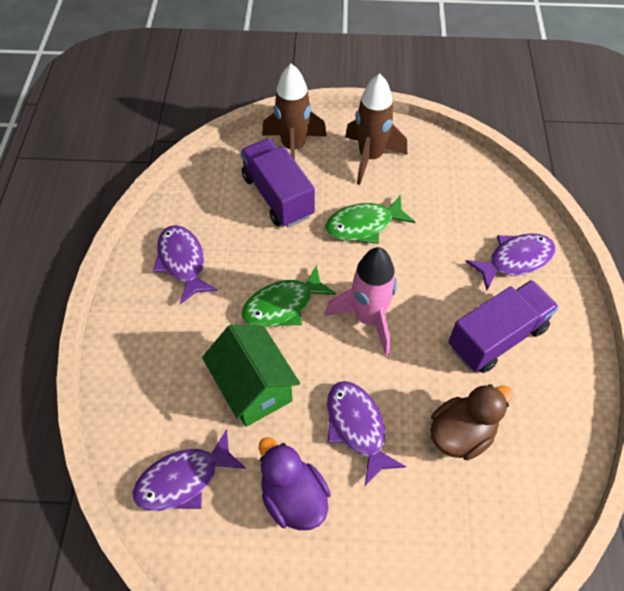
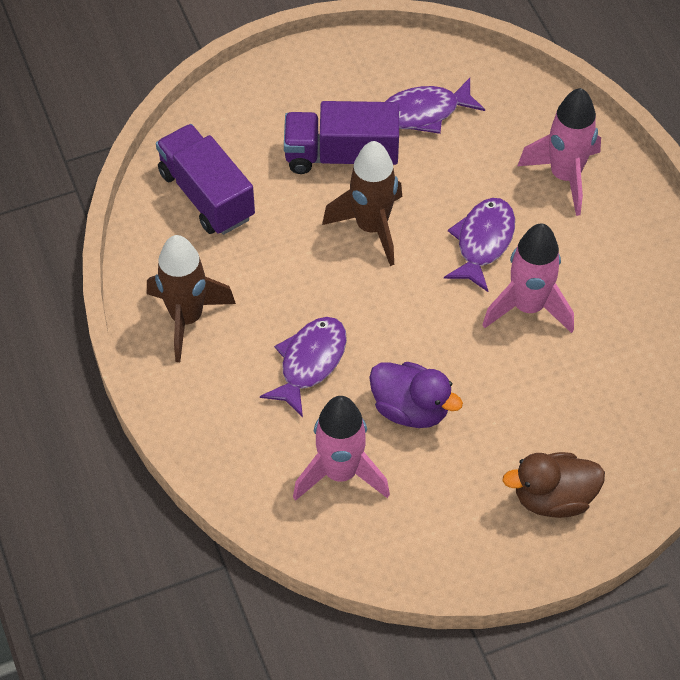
green fish: [241,265,337,327] [325,195,415,244] = 2 -> none = 0
green house: [202,324,300,427] = 1 -> none = 0
pink rocket: [325,247,397,356] = 1 -> [293,396,390,501] [482,223,574,333] [518,88,601,216] = 3
purple fish: [132,429,246,511] [153,225,218,304] [327,381,406,486] [465,233,556,290] = 4 -> [260,317,347,418] [385,78,485,134] [444,198,515,292] = 3

